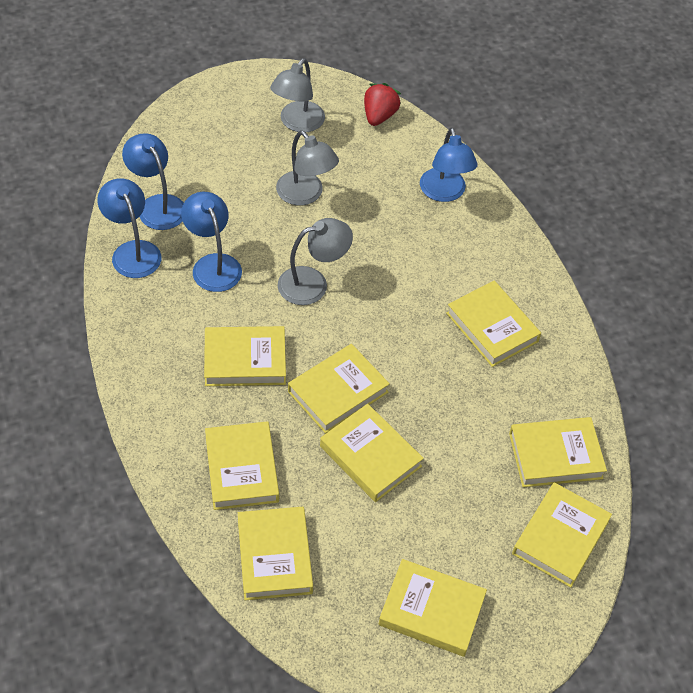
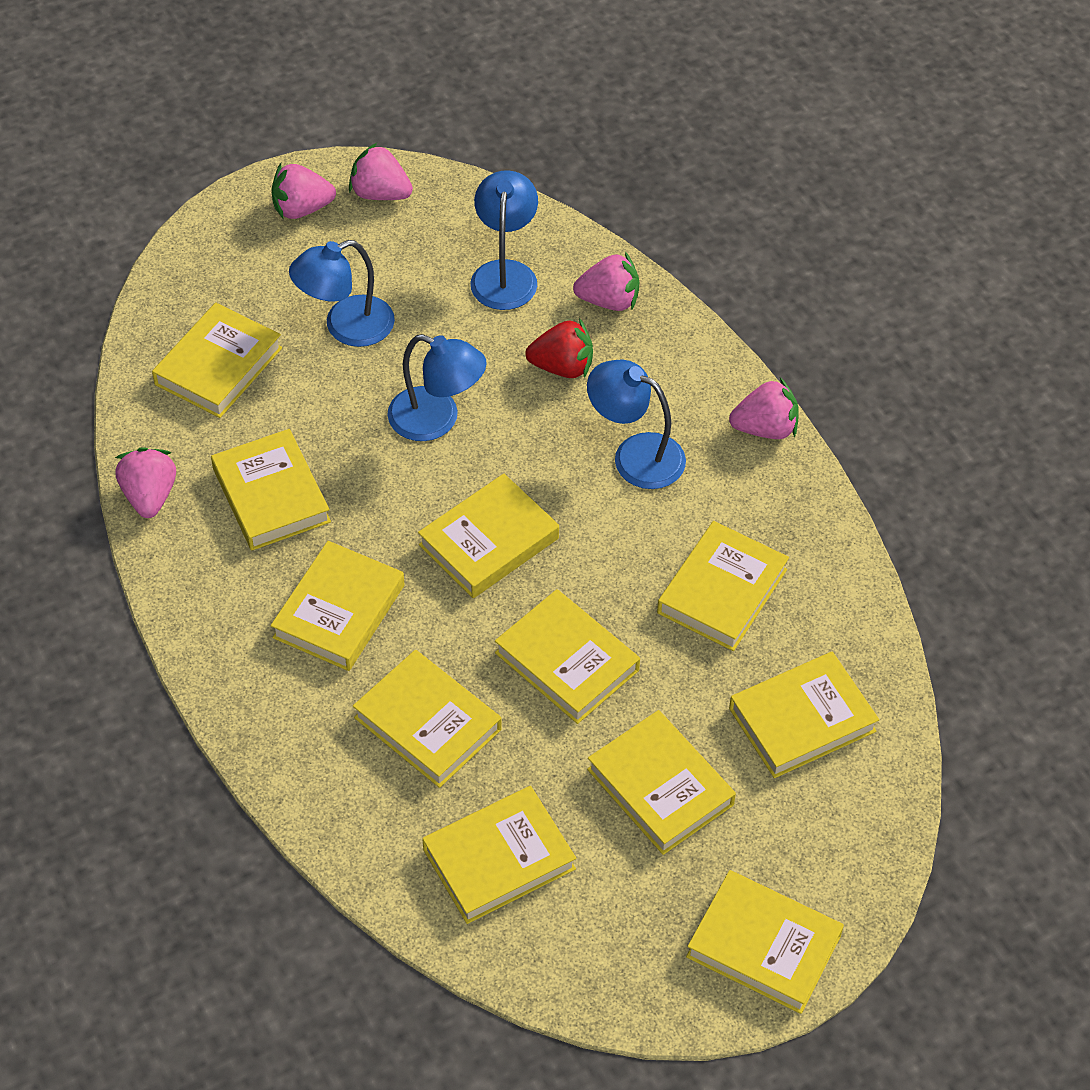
grey lamp: [270,58,325,132] [276,131,339,206] [278,218,353,305] = 3 -> none = 0
pink strawberry: none = 0 -> [115,447,176,518] [272,163,336,219] [349,143,413,200] [573,252,639,311] [729,378,799,439] = 5
yellow book: [204,326,286,386] [205,421,279,510] [238,507,313,600] [288,344,390,434] [320,404,424,502] [378,559,487,657] [446,281,541,367] [509,417,607,487] [512,482,612,588] = 9 -> [152,303,282,418] [211,429,331,550] [271,541,405,671] [353,650,502,788] [418,474,559,598] [422,786,576,924] [495,589,640,724] [587,710,736,855] [657,521,789,651] [686,870,844,1014] [729,652,879,778] = 11

